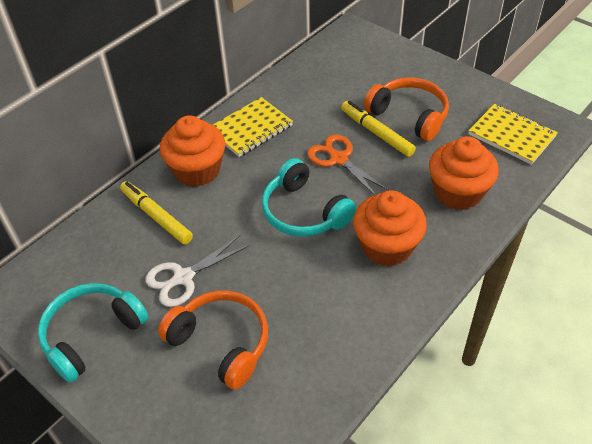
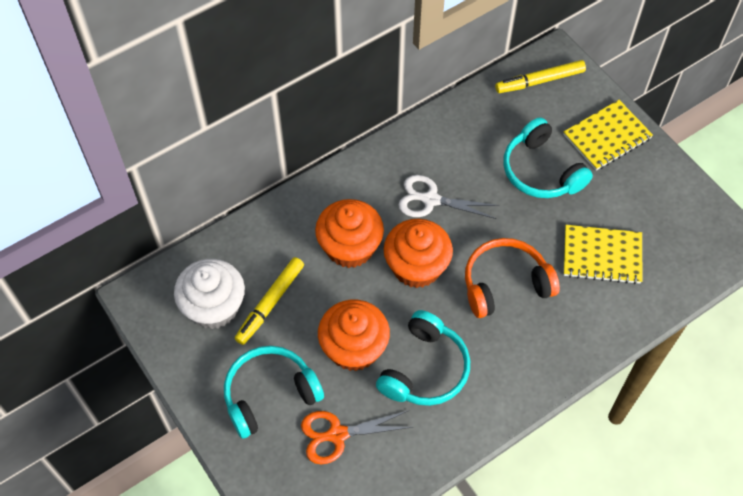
orange headphones: [158,291,268,390] [364,78,449,141] = 2 -> [465,238,560,318] = 1
turquoise headphones: [38,283,148,383] [262,158,356,237] = 2 -> [224,346,324,438] [376,310,470,406] [503,117,593,198] = 3
white cupcake: none = 0 -> [174,259,245,329] = 1

